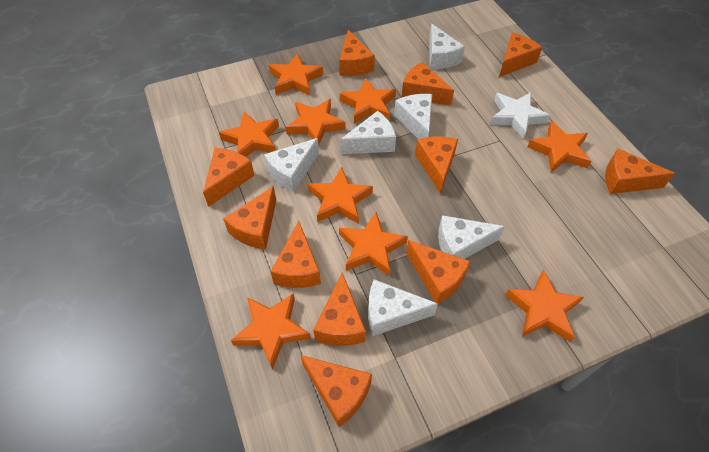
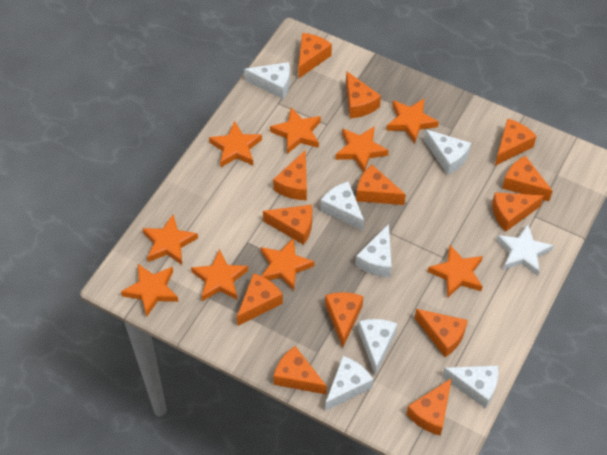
orange cheese: [203,148,255,207] [223,186,276,249] [270,221,321,288] [301,355,372,427] [314,273,366,346] [339,30,375,76] [401,62,454,106] [406,240,471,304] [415,136,458,194] [499,33,542,77] [605,149,675,194] = 11 -> [237,273,283,326] [263,205,312,245] [273,150,307,200] [273,346,327,394] [298,33,332,79] [325,292,363,347] [346,72,381,118] [356,165,406,205] [407,378,452,436] [415,309,468,357] [492,192,544,232] [495,119,537,166] [502,156,553,201] = 13
white cheese: [264,138,319,192] [340,111,396,154] [368,279,438,336] [394,94,432,139] [429,24,465,69] [438,215,505,259] = 6 -> [244,62,290,99] [320,181,364,231] [325,356,373,411] [355,224,392,277] [358,319,398,375] [424,129,471,175] [442,365,499,409] = 7

